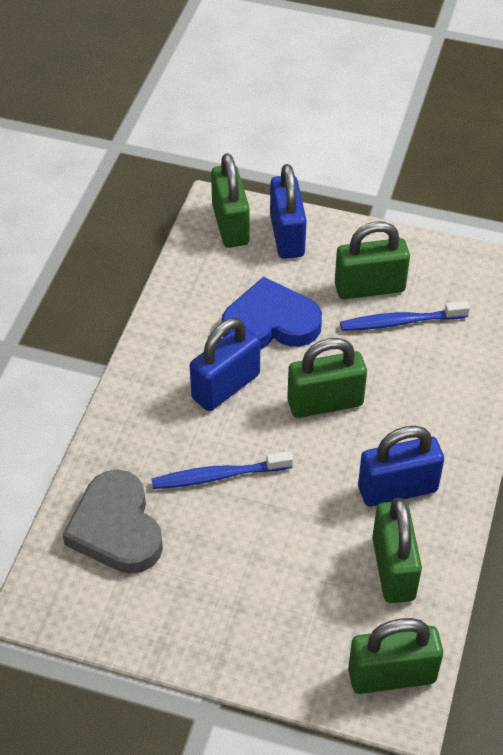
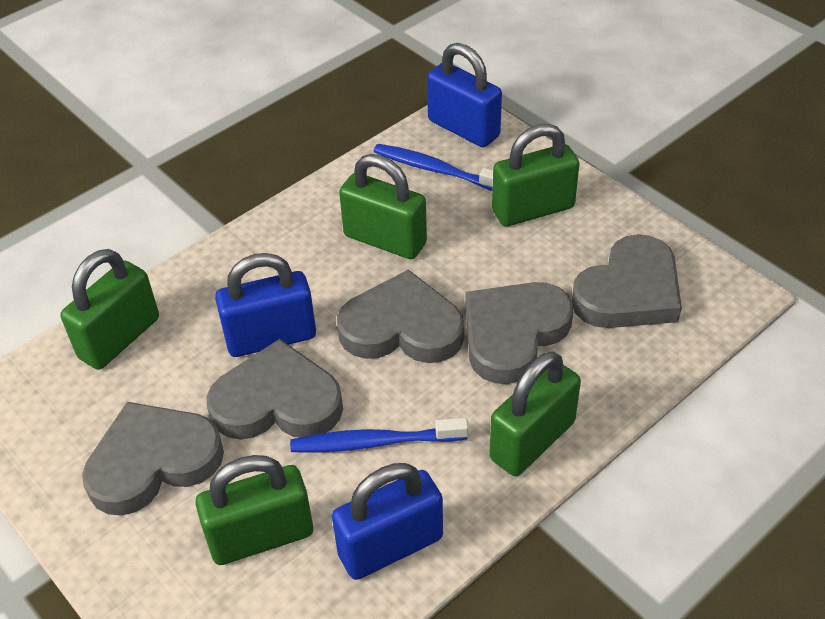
blue heart: [222,277,322,350] = 1 -> none = 0
grey heart: [63,470,163,574] = 1 -> [82,402,224,516] [206,339,343,440] [337,269,464,363] [465,282,573,384] [572,234,682,328] = 5

